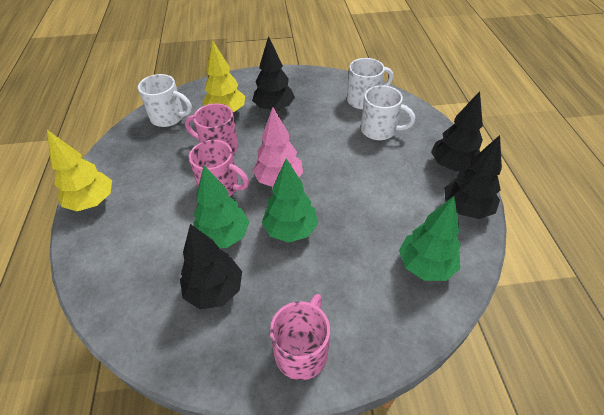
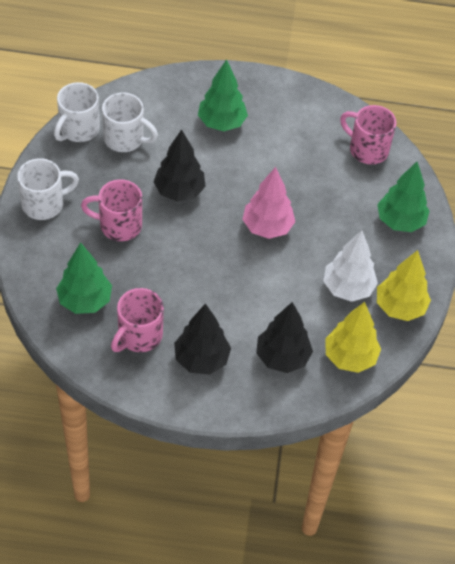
black tree: [180,224,242,309] [252,36,295,111] [431,91,483,171] [444,135,502,219] = 4 -> [153,129,206,202] [174,303,231,374] [256,302,313,373] = 3
white tree: none = 0 -> [323,230,378,302] = 1

